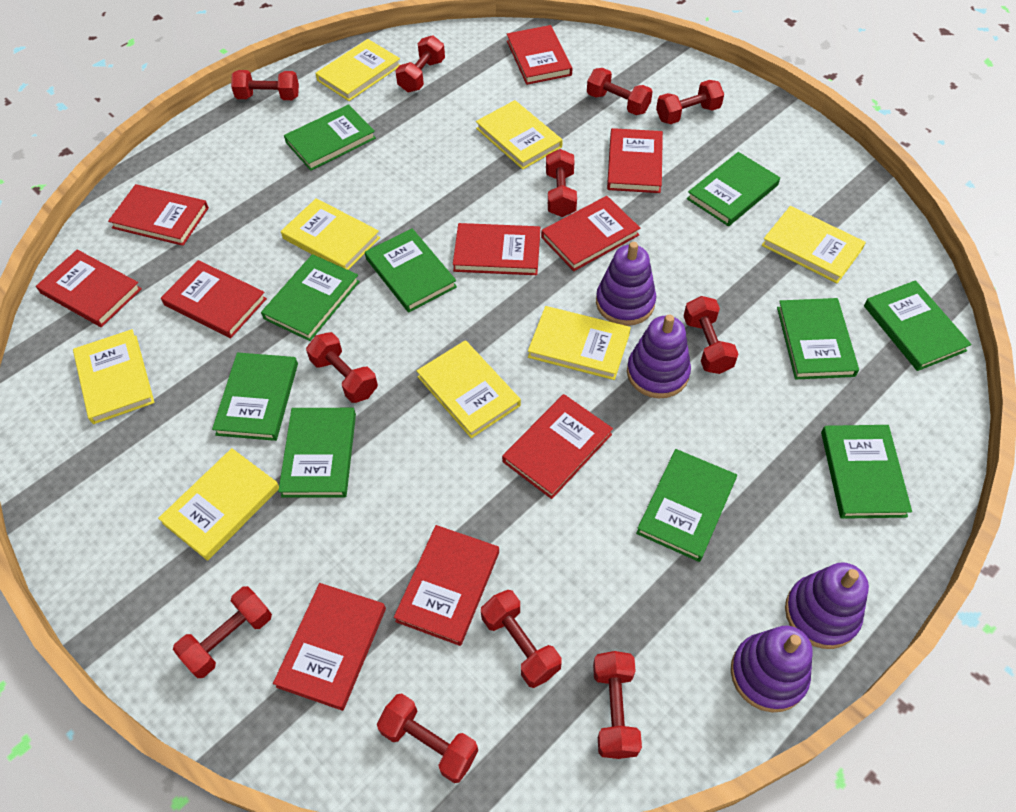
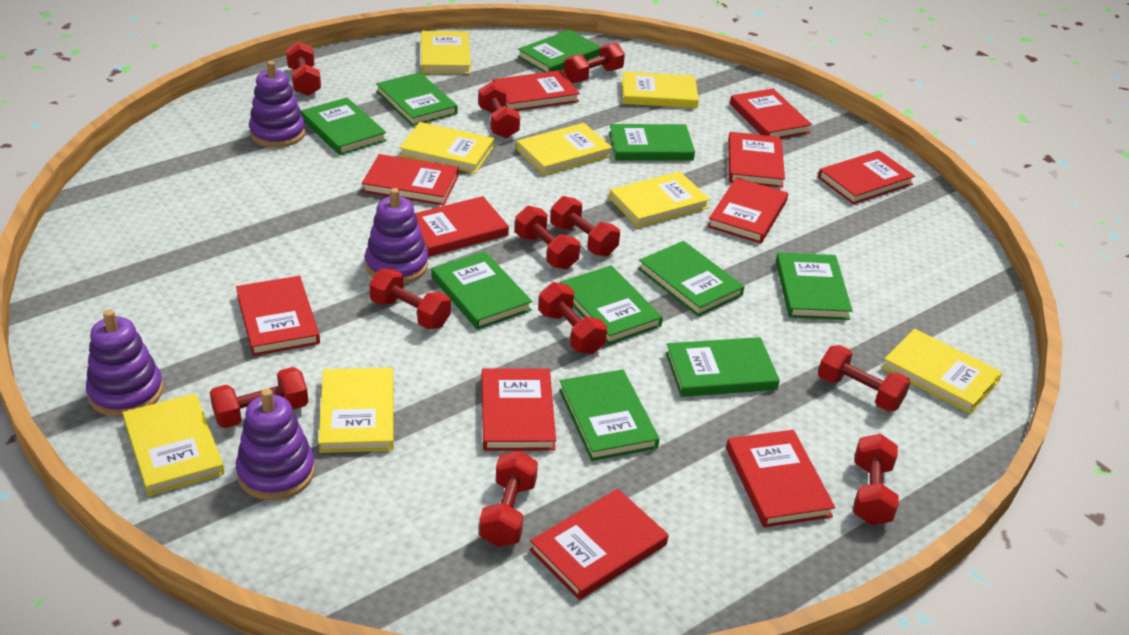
red book: [36,250,142,327] [108,184,209,246] [161,260,267,338] [273,583,386,711] [394,525,499,646] [453,223,540,275] [502,394,613,499] [507,25,572,85] [541,196,640,271] [607,128,663,193] = 10 -> [236,276,320,356] [362,154,459,206] [415,196,509,257] [481,368,556,451] [493,70,580,111] [530,489,668,600] [707,177,788,243] [726,430,835,527] [728,132,785,188] [730,88,812,138] [818,150,915,204] = 11

